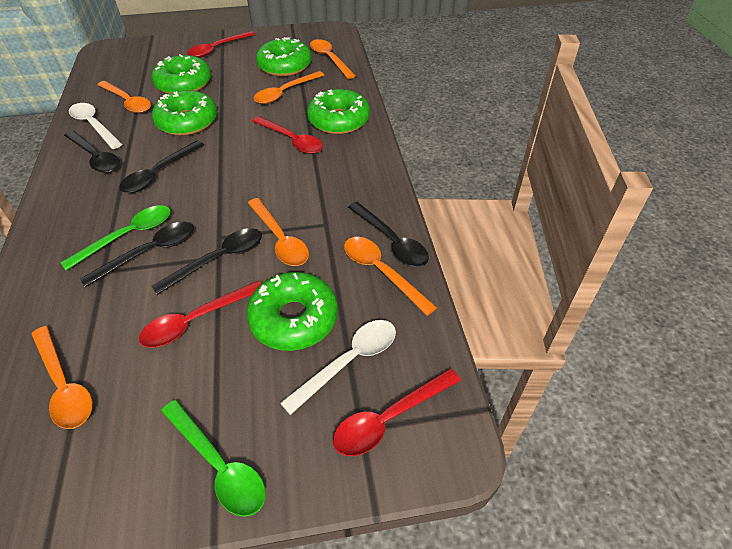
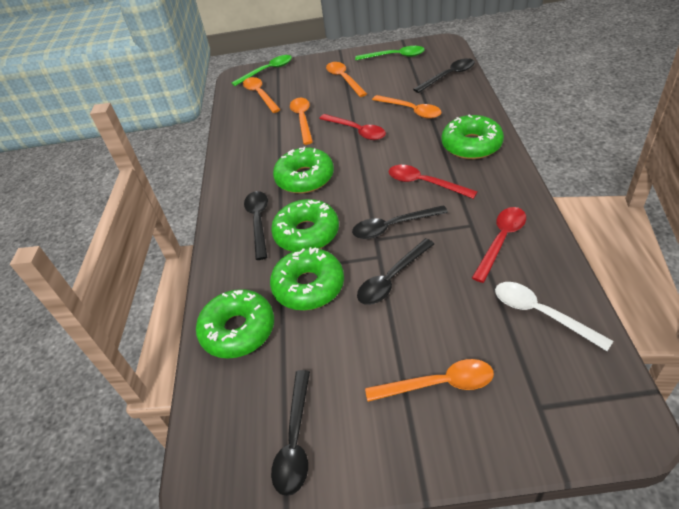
orange spoon: [31,326,92,429] [98,81,151,113] [248,198,309,266] [254,71,324,104] [310,39,356,79] [344,237,437,316] = 6 -> [243,77,281,113] [290,98,313,145] [326,62,367,97] [365,359,494,402] [372,95,441,119] = 5
red spoon: [139,280,262,348] [187,31,255,58] [252,116,323,154] [333,368,461,456] = 4 -> [319,114,386,140] [389,165,478,199] [472,207,526,283] = 3
white spoon: [69,103,122,149] [280,320,396,415] = 2 -> [495,282,613,351] = 1

